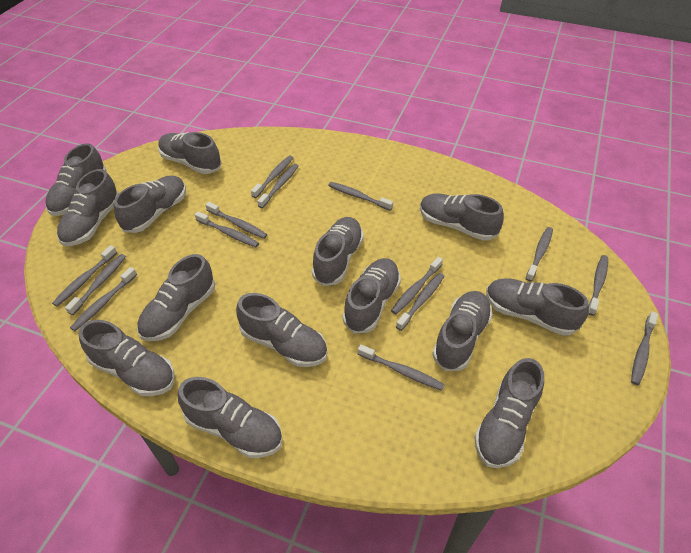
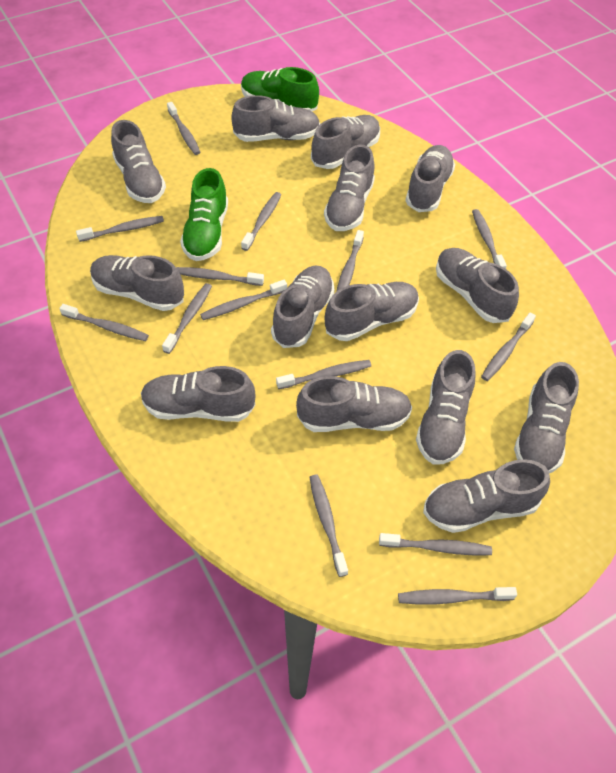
green shoe: none = 0 -> [180,168,228,261] [241,67,319,112] = 2

